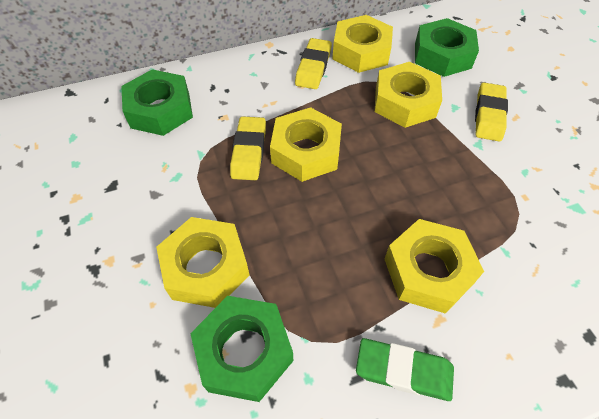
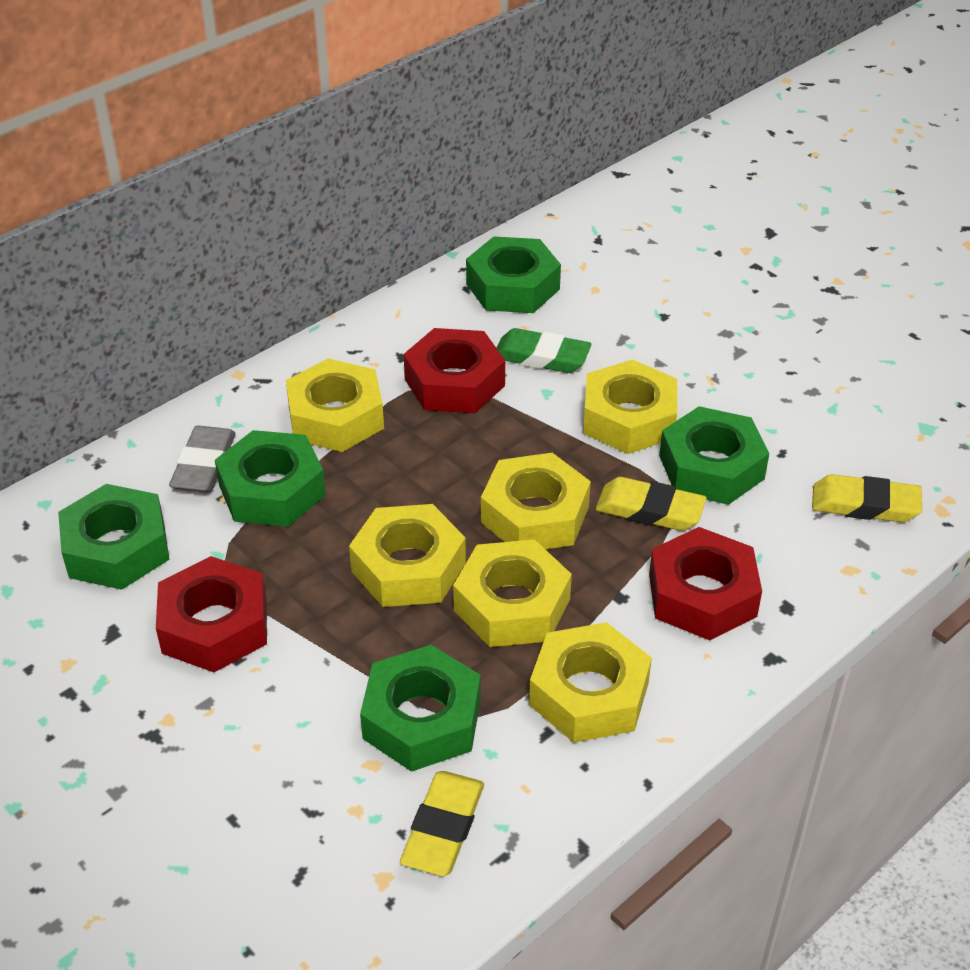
green nut: [121,69,193,136] [190,296,293,402] [415,18,479,77] = 3 -> [58,484,169,590] [215,430,326,527] [360,645,481,772] [466,236,561,313] [659,406,769,505] = 5
grey eraser: none = 0 -> [169,426,236,493] = 1
red nut: none = 0 -> [156,556,267,672] [403,328,505,413] [649,527,762,640] = 3
yellow nut: [156,217,250,308] [270,107,342,182] [332,15,393,73] [375,62,442,128] [384,219,484,314] = 5 -> [286,359,384,452] [349,504,466,607] [453,539,572,647] [481,453,591,549] [529,622,652,743] [583,359,677,454] = 6

